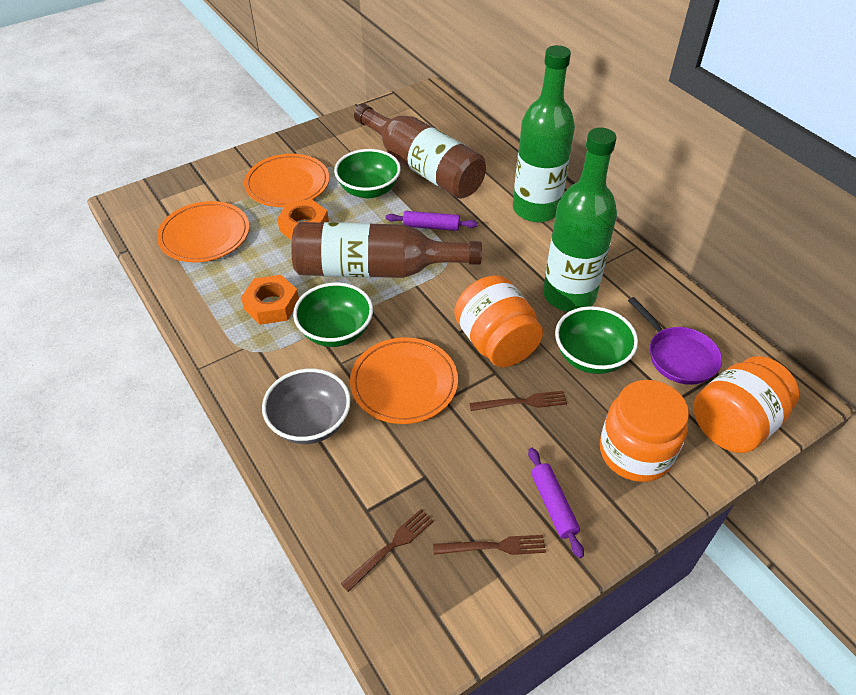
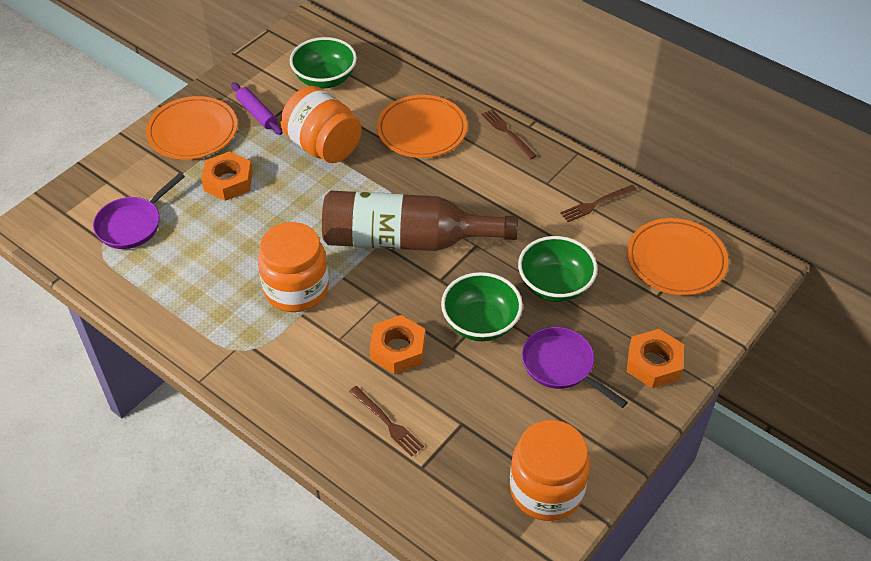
brown bottle: [291,222,482,278] [354,104,486,199] = 2 -> [322,191,518,251] = 1
green bottle: [513,45,575,222] [543,128,617,312] = 2 -> none = 0
grey bowl: [262,368,351,444] = 1 -> none = 0
orange nut: [241,275,299,325] [277,199,329,240] = 2 -> [201,151,253,201] [370,315,425,374] [627,329,684,388] = 3
purple pan: [628,297,722,385] = 1 -> [93,173,185,249] [522,327,628,408] = 2
purple rolling pin: [386,211,478,231] [528,448,584,558] = 2 -> [231,82,283,135] = 1

